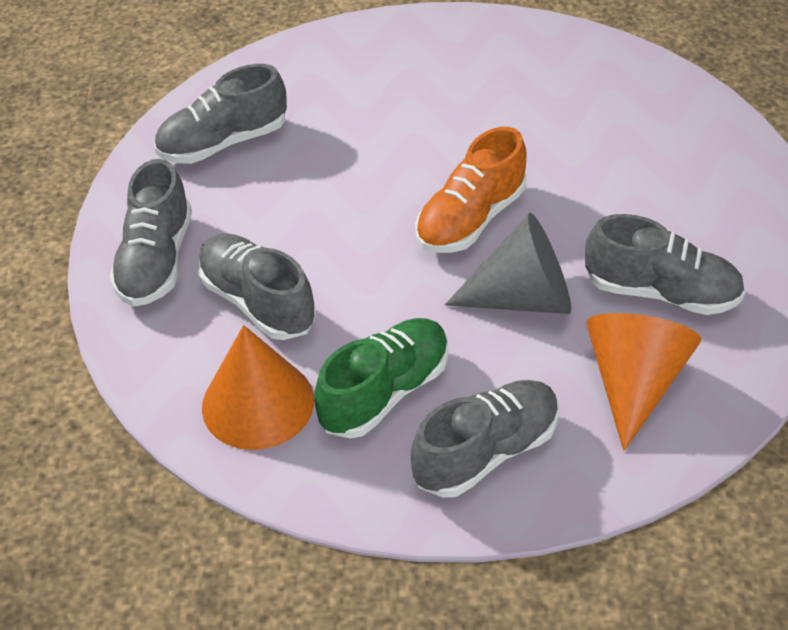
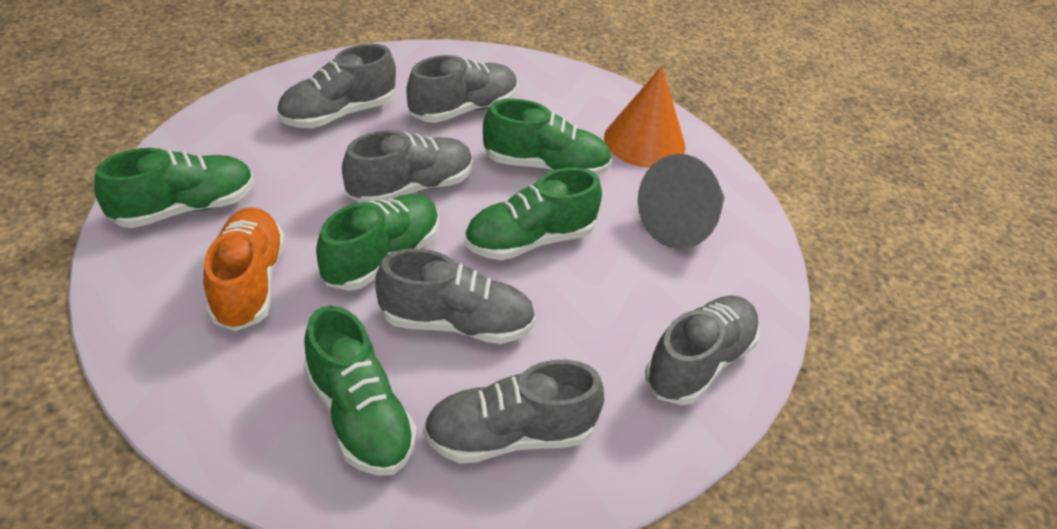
green shoe: [314,318,448,438] = 1 -> [94,148,254,228] [304,306,417,476] [316,194,439,291] [464,167,602,260] [483,99,612,175] = 5
grey shoe: [110,159,192,307] [154,64,287,164] [197,233,316,340] [411,380,559,498] [585,214,745,315] = 5 -> [277,44,396,128] [342,130,473,203] [375,248,536,344] [406,55,518,123] [423,360,604,464] [645,295,760,405] = 6
orange cone: [202,325,314,450] [586,313,702,451] = 2 -> [604,66,685,168] = 1

